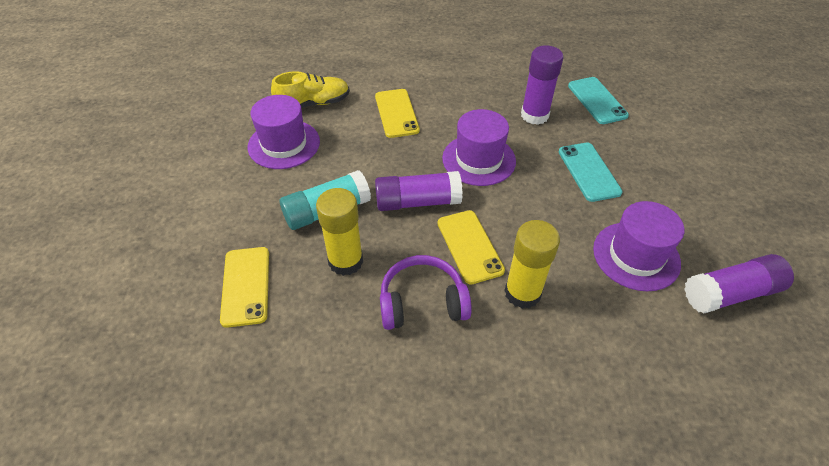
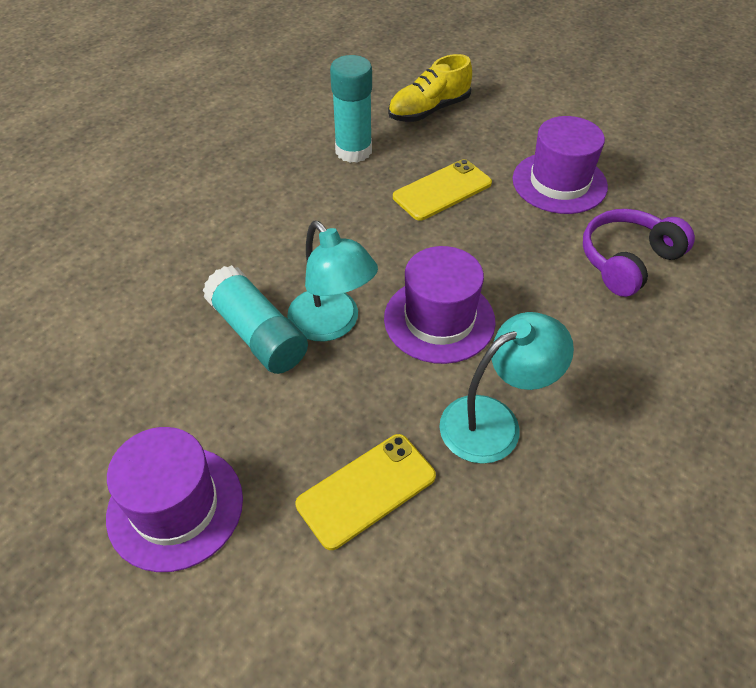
purple glue stick: [375,171,462,211] [521,45,564,125] [684,254,794,314] = 3 -> none = 0
turquoise glue stick: [280,170,371,230] = 1 -> [202,265,308,374] [330,55,372,163] = 2
turquoise lamp: none = 0 -> [287,221,378,341] [439,312,574,464] = 2
turquoise phone: [559,142,623,202] [568,77,629,124] = 2 -> none = 0
yellow glue stick: [316,188,363,276] [504,220,560,309] = 2 -> none = 0
yellow phone: [220,247,269,328] [375,89,420,138] [437,210,505,285] = 3 -> [295,434,436,550] [393,159,492,221] = 2

